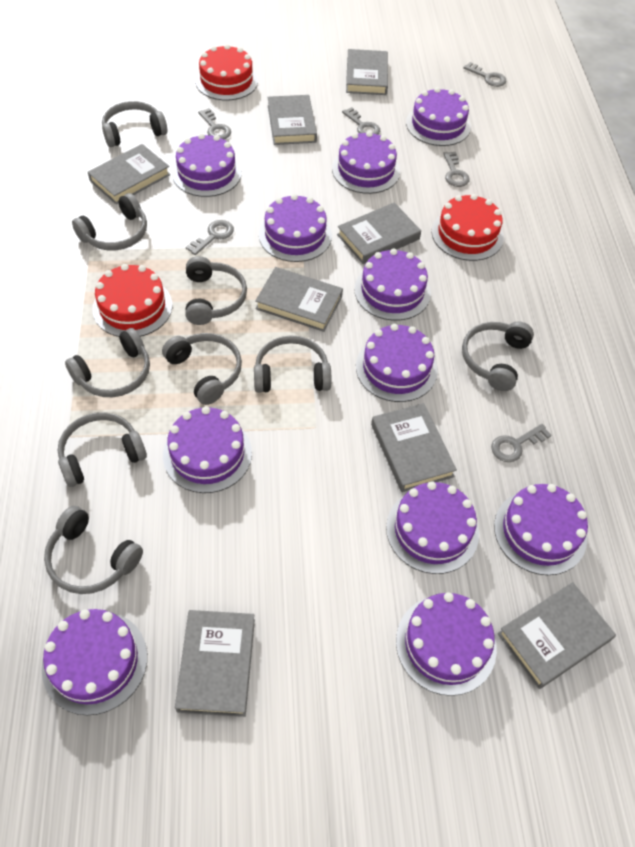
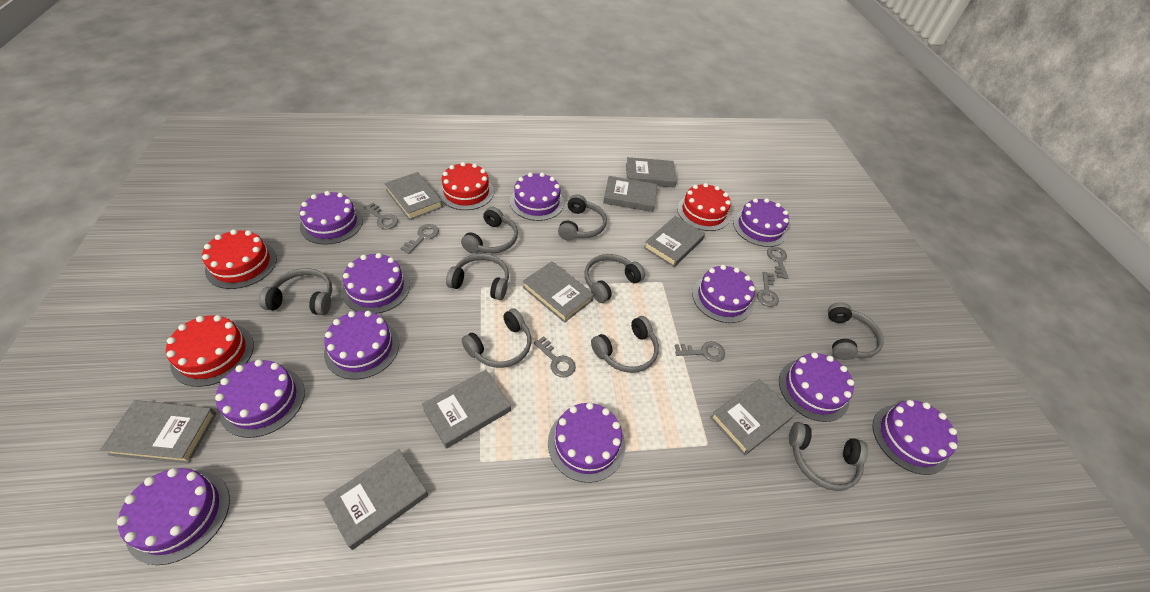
grey book: [88,144,170,204] [175,610,255,717] [255,267,343,332] [267,95,317,145] [337,203,421,264] [346,49,388,95] [371,403,457,492] [498,582,616,689] = 8 -> [100,400,216,464] [323,449,428,550] [384,172,443,220] [422,370,511,449] [523,261,594,323] [603,176,657,212] [626,157,677,188] [644,216,705,267] [710,379,795,455] = 9
red cake: [92,264,172,337] [195,44,258,100] [432,194,504,261] = 3 -> [166,315,254,387] [202,229,277,289] [439,162,494,210] [677,183,731,231] = 4

